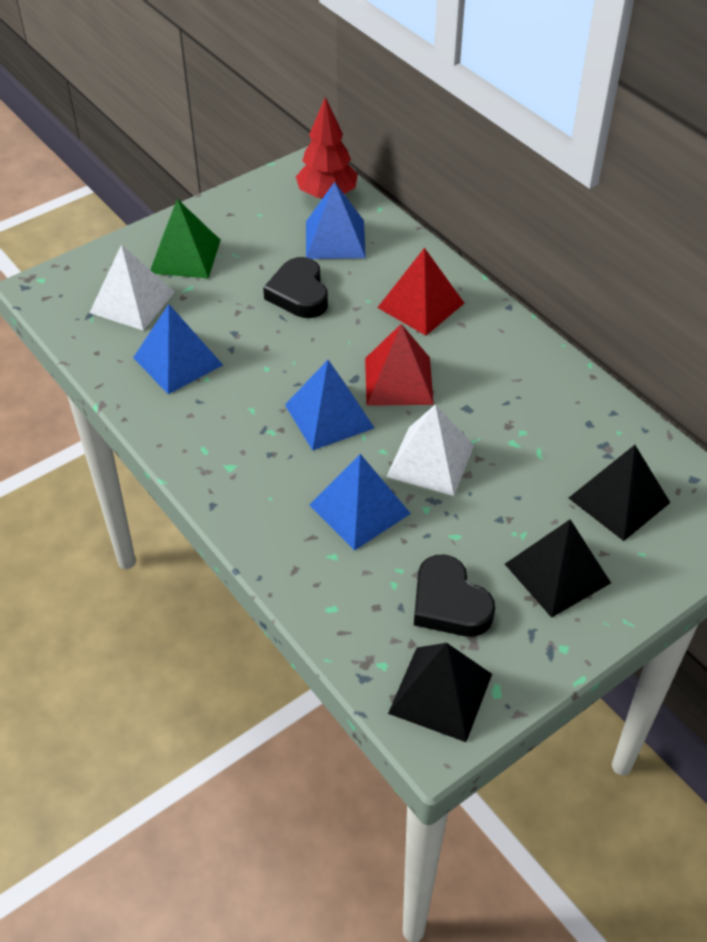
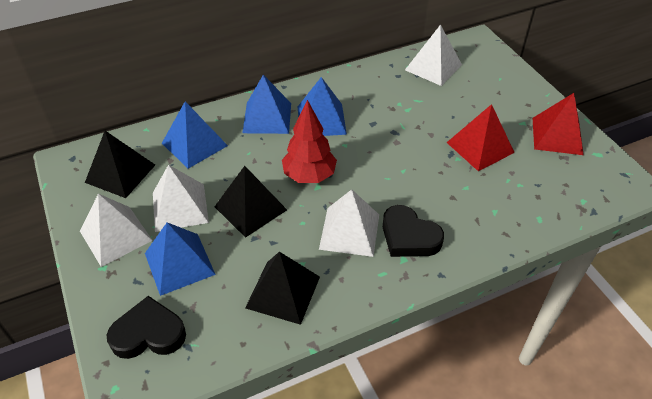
green pyramid: [151,199,220,279] = 1 -> none = 0
white pyramid: [90,245,175,331] [387,404,474,496] = 2 -> [80,194,153,267] [153,165,209,232] [319,189,379,257] [405,24,462,86] = 4

